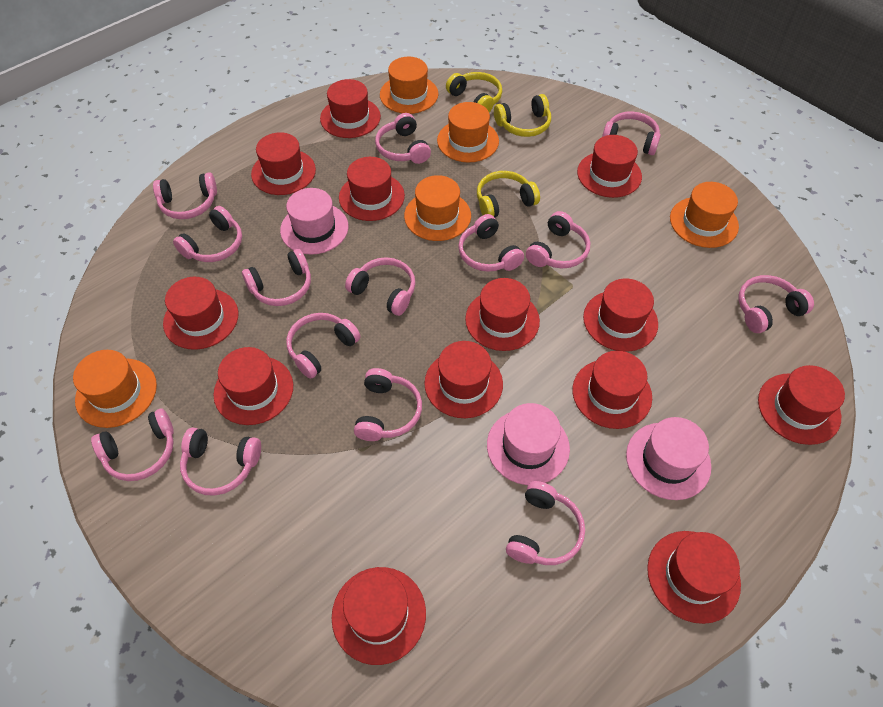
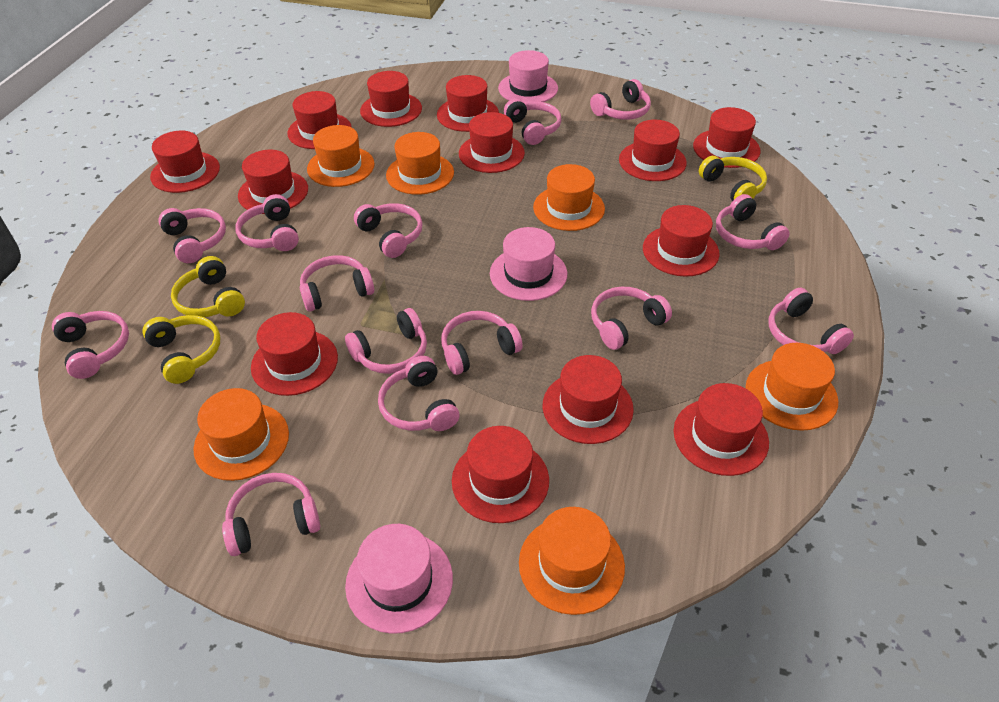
orange hat: [73,350,157,428] [380,57,439,114] [404,175,471,241] [437,102,499,163] [670,182,739,248] = 5 -> [193,388,289,481] [307,125,375,187] [386,132,454,195] [519,507,625,615] [533,164,605,231] [746,343,838,431] = 6

